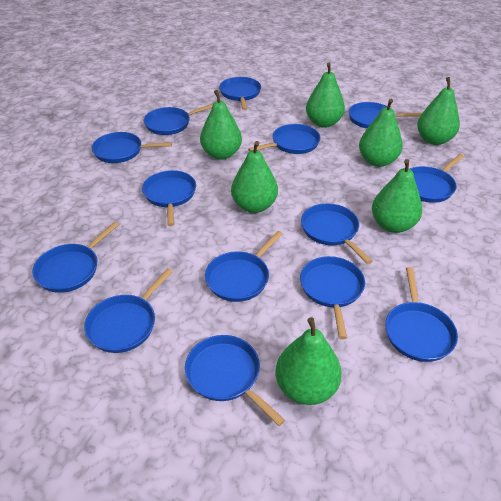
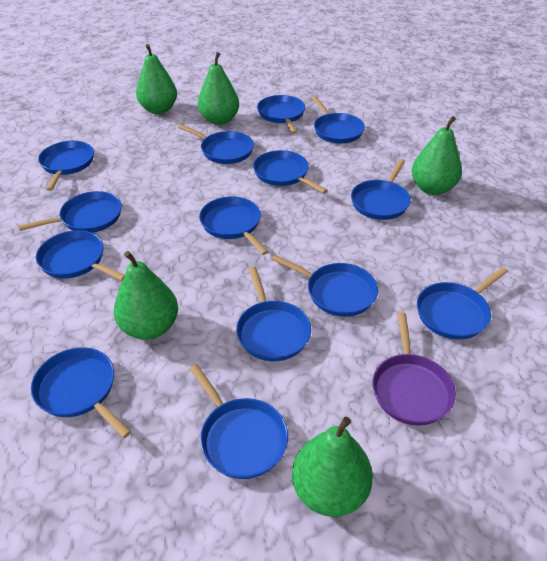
green pear: [200,90,242,160] [231,141,278,213] [276,317,342,405] [306,63,345,128] [359,99,403,167] [372,159,422,233] [417,77,460,145] = 7 -> [114,251,178,340] [136,44,177,114] [198,52,239,125] [292,417,373,517] [412,116,462,195] = 5
purple pan: none = 0 -> [372,313,456,425] = 1

